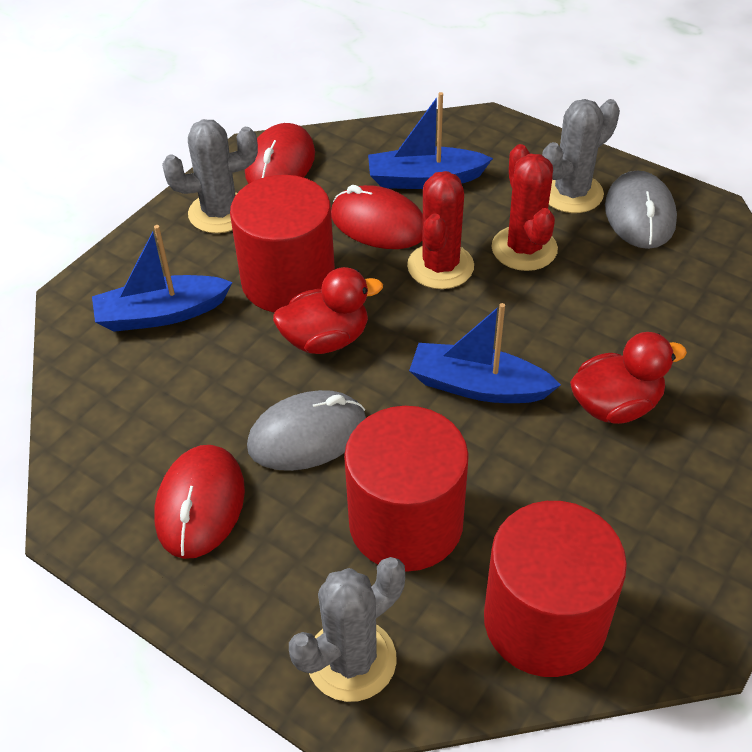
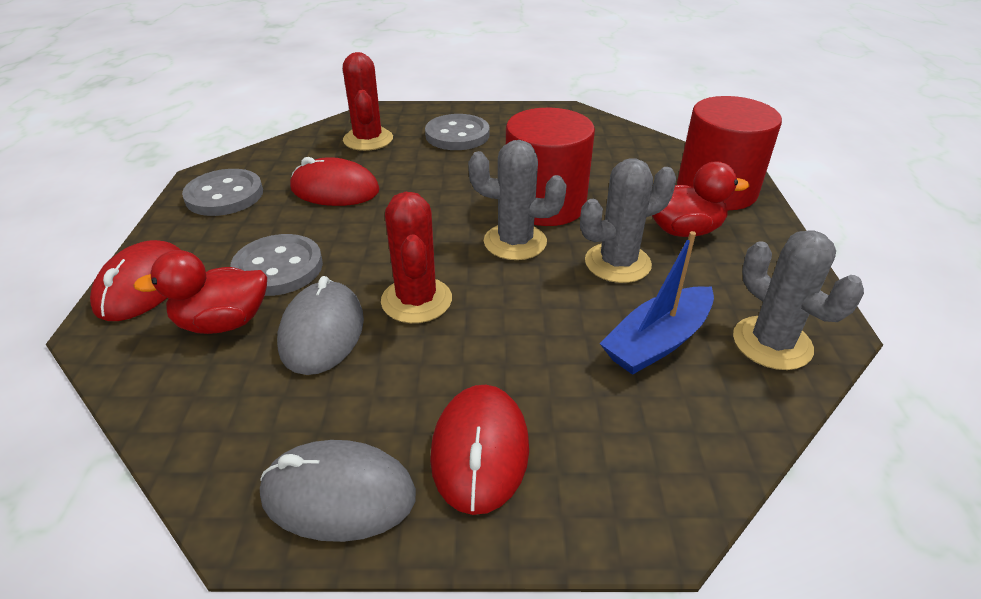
blue boat: [92,225,233,332] [368,92,493,189] [409,303,561,403] = 3 -> [600,231,714,375] = 1
grey button: none = 0 -> [182,169,263,216] [230,234,323,296] [425,114,489,150] = 3
red cylinder: [230,175,335,313] [344,406,469,572] [484,501,627,677] = 3 -> [506,108,595,226] [677,96,782,210] = 2

